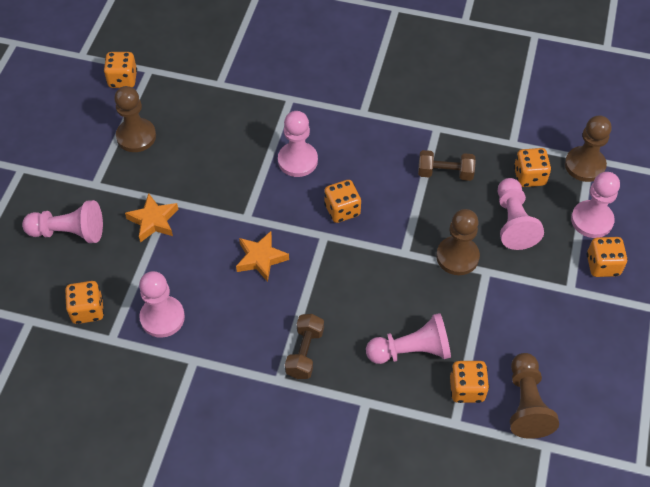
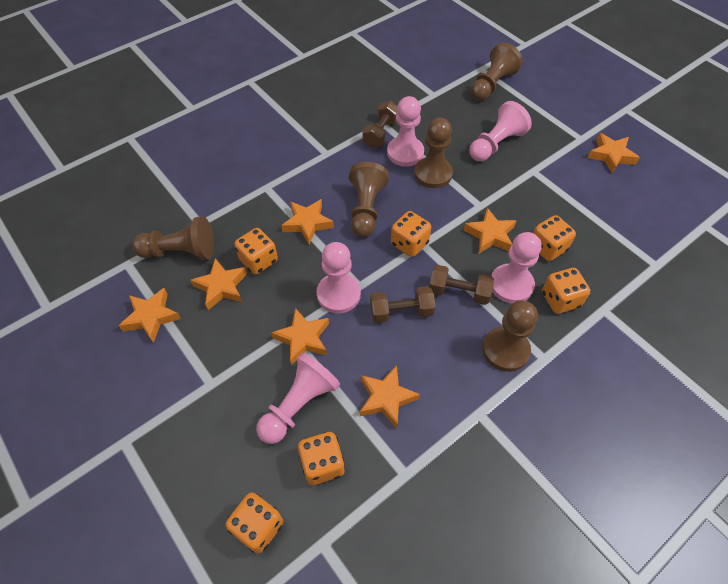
brown dumbbell: [285,314,324,379] [418,150,476,181] = 2 -> [362,101,398,148] [370,286,436,323] [429,265,494,305] = 3
brown pawn: [114,86,156,152] [436,209,480,275] [510,353,559,439] [565,115,612,182] = 4 -> [132,216,214,260] [349,162,389,237] [414,118,453,188] [470,42,523,101] [482,300,538,372] = 5
orange star: [125,193,179,243] [236,231,289,282] = 2 -> [119,288,181,343] [190,258,247,310] [271,308,329,365] [281,199,334,244] [360,365,420,428] [464,208,516,253] [588,133,640,173] = 7
pink pawn: [22,200,103,243] [139,271,185,338] [278,111,318,177] [366,313,451,364] [498,178,544,250] [571,172,620,238] = 6 -> [256,353,340,444] [316,242,361,314] [387,96,424,167] [469,101,532,161] [491,232,542,303] = 5

